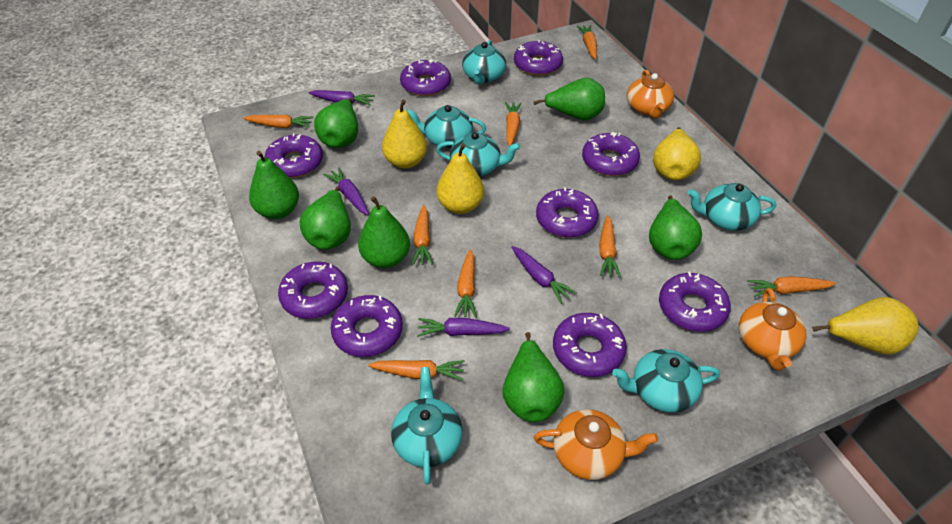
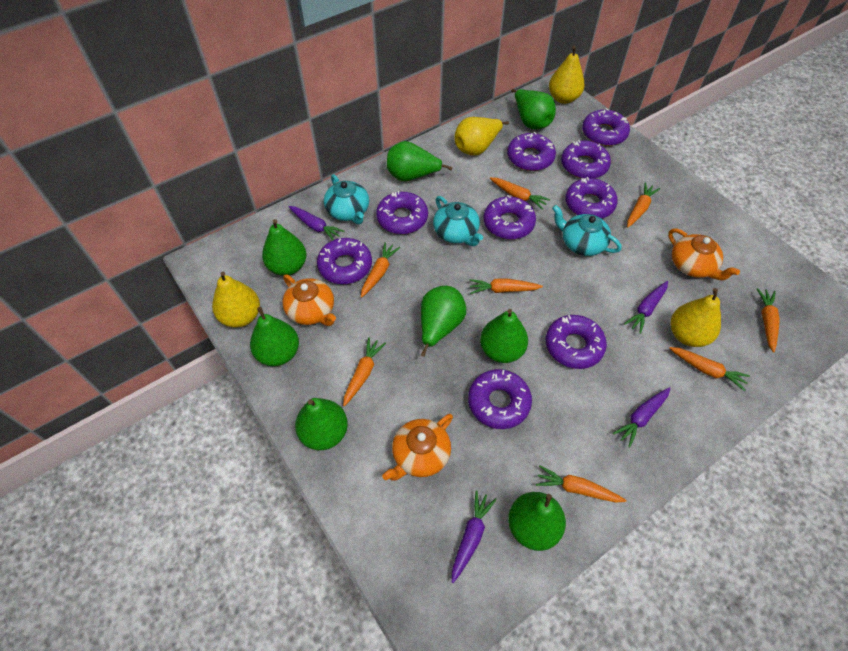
green pear: [249,151,299,219] [299,186,351,250] [314,98,358,148] [358,196,410,268] [503,332,564,422] [533,77,605,120] [649,195,702,260] = 7 -> [250,307,299,366] [262,219,306,276] [295,398,348,450] [387,141,453,181] [420,286,466,357] [480,309,528,363] [508,492,566,551] [511,89,556,129] = 8
turquoise teapot: [391,367,463,485] [406,105,486,148] [436,132,520,176] [462,40,506,85] [612,349,720,413] [688,183,776,231] = 6 -> [324,174,369,224] [433,196,483,246] [552,205,622,256] = 3

